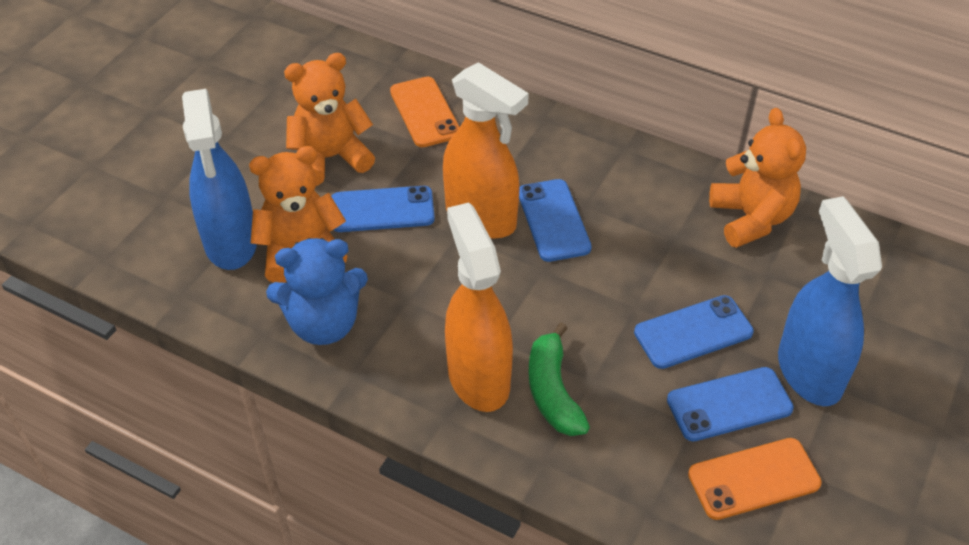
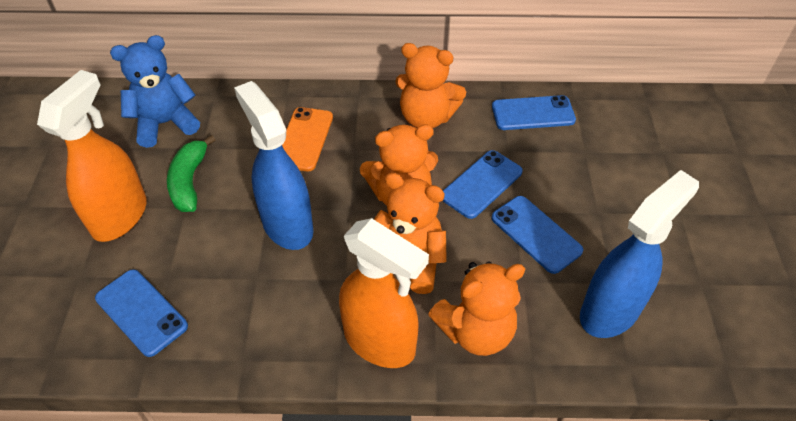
orange phone: [390,77,459,147] [688,438,822,520] = 2 -> [282,107,333,171] = 1
orange teddy bear: [249,146,347,283] [284,53,375,186] [709,108,806,248] = 3 -> [360,125,438,206] [374,173,447,294] [395,43,466,128] [428,261,525,356] = 4

